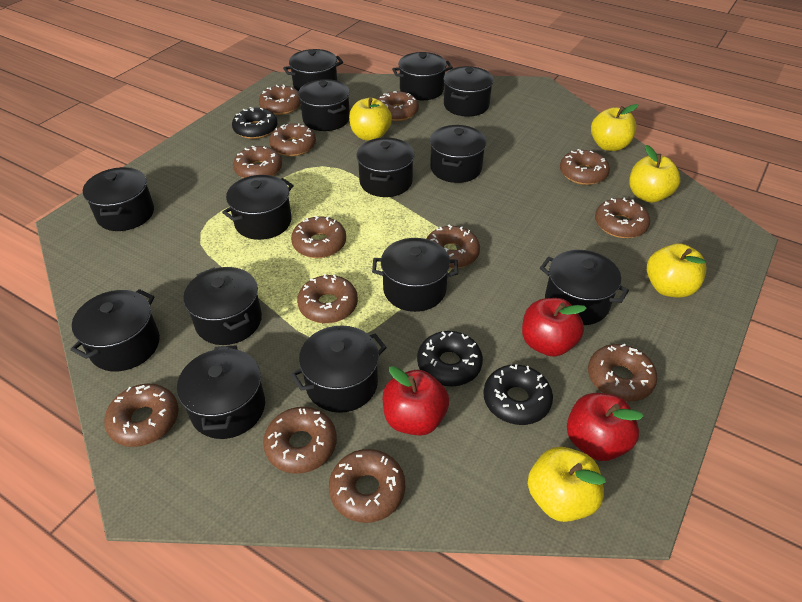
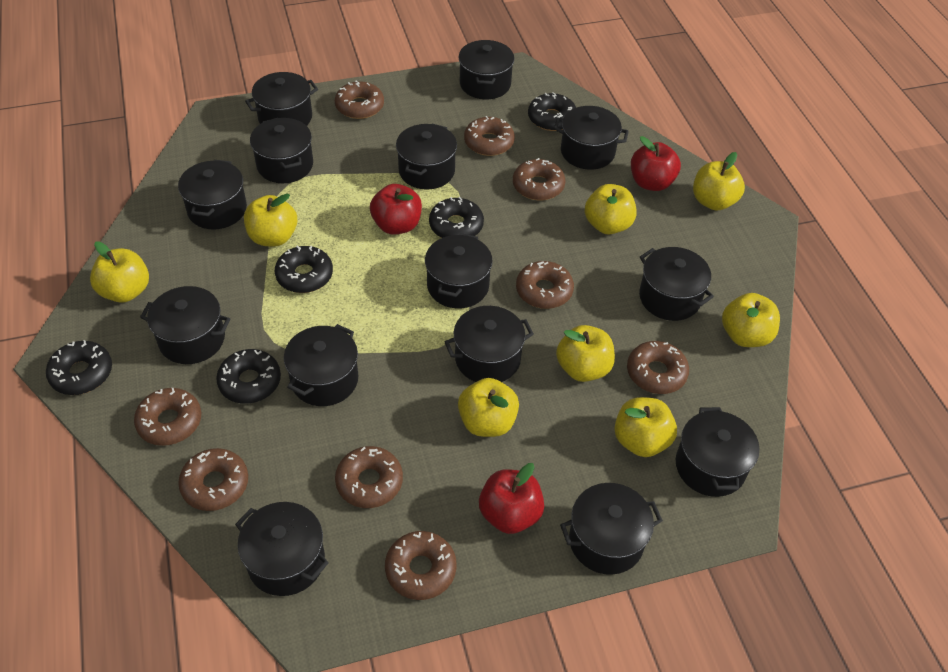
black donut: [232,107,277,139] [417,331,483,387] [483,364,553,425] = 3 -> [46,340,112,395] [216,349,281,404] [275,245,333,293] [429,197,484,238] [528,92,576,131] = 5
brown donut: [104,383,179,447] [233,146,282,178] [259,84,301,115] [263,407,337,474] [269,123,316,156] [291,215,346,258] [297,274,358,323] [329,449,405,523] [378,91,419,121] [427,225,480,269] [560,149,610,185] [588,344,657,401] [595,197,650,238] = 13 -> [134,388,201,446] [178,448,248,511] [335,81,384,119] [335,446,403,508] [385,531,457,600] [464,116,515,156] [513,158,565,200] [516,261,574,309] [627,341,689,394] = 9
yellow apple: [349,98,392,141] [528,447,606,522] [591,104,638,151] [629,145,680,203] [647,243,706,298] = 5 -> [90,241,149,302] [244,194,297,246] [458,378,519,437] [556,325,615,382] [585,184,636,234] [614,397,677,457] [693,152,745,211] [722,293,780,347] = 8

